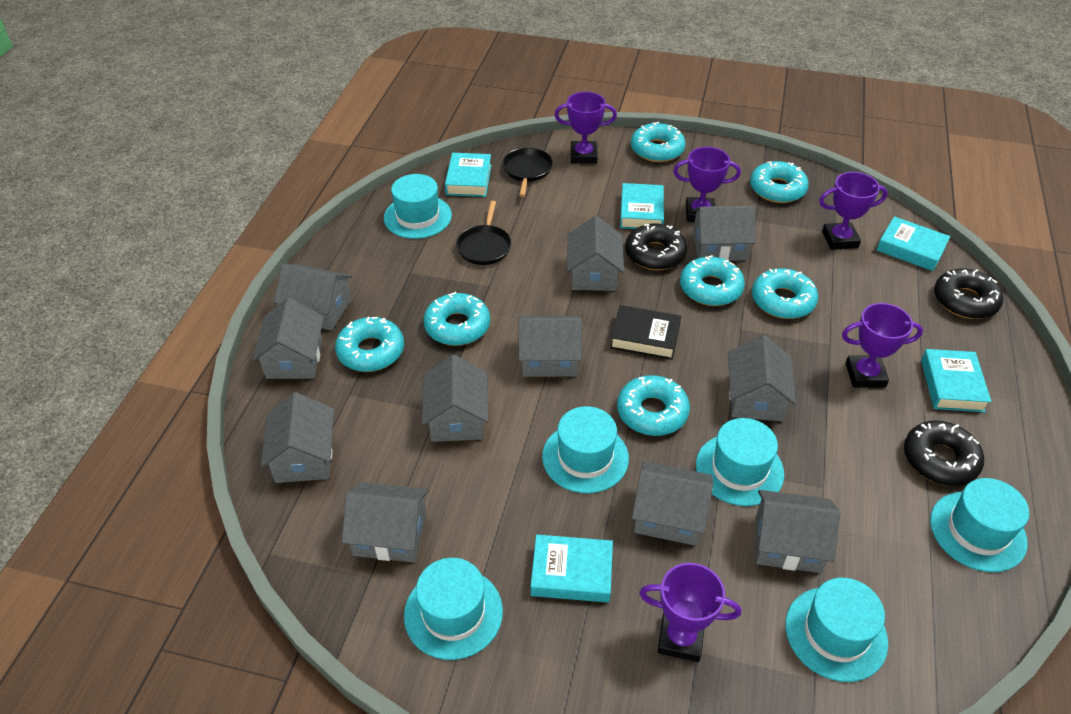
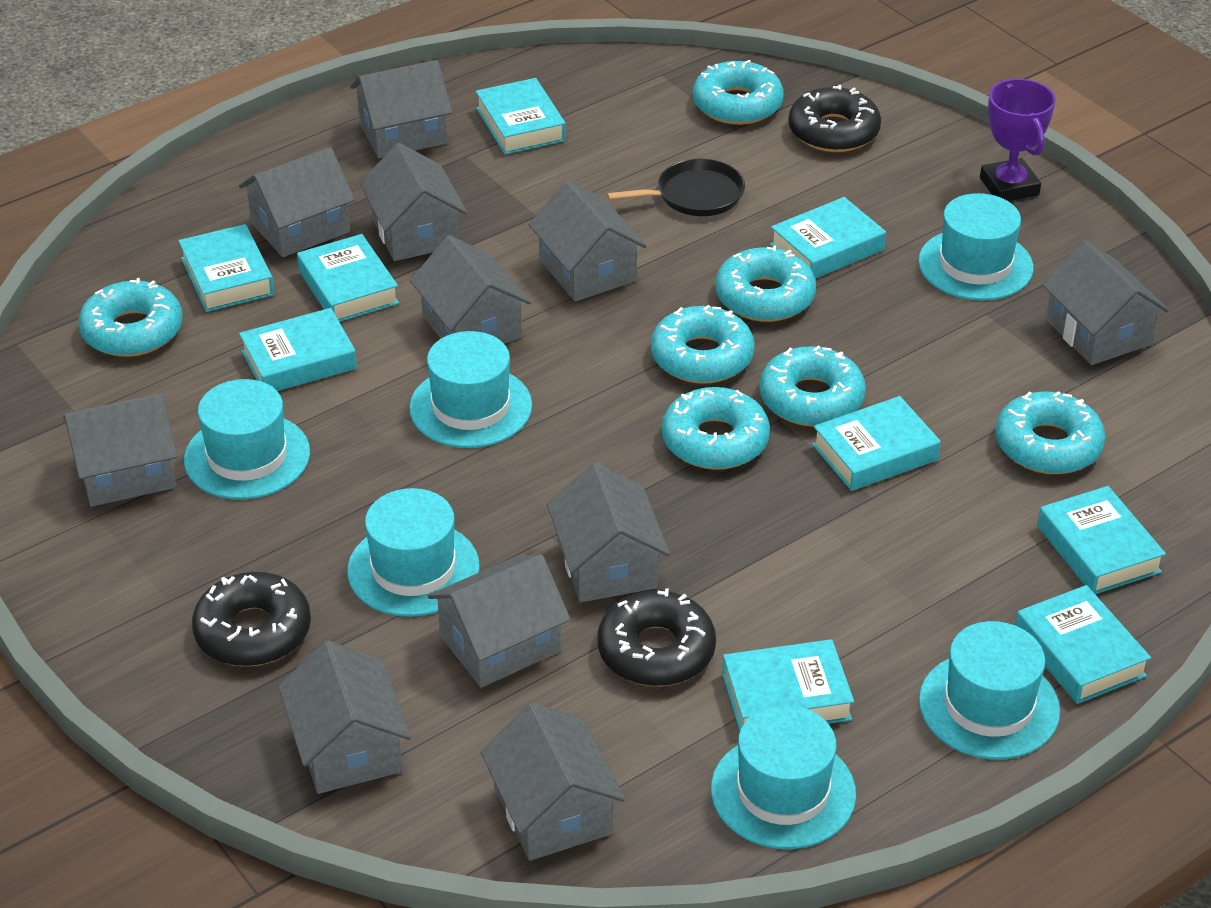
black book: [610,305,681,360] = 1 -> none = 0
black pan: [456,201,512,265] [502,148,553,197] = 2 -> [607,159,745,216] = 1
purple trophy: [554,92,617,164] [639,563,741,662] [673,147,741,222] [819,172,888,250] [842,303,923,388] = 5 -> [980,79,1056,201] = 1
turquoise book: [445,153,491,197] [531,535,613,603] [620,183,664,229] [877,216,950,271] [921,349,991,412] = 5 -> [179,224,274,312] [239,308,357,391] [297,234,399,322] [476,78,566,155] [722,639,854,731] [770,197,886,279] [812,396,941,491] [1015,585,1151,704] [1037,486,1166,594] = 9

